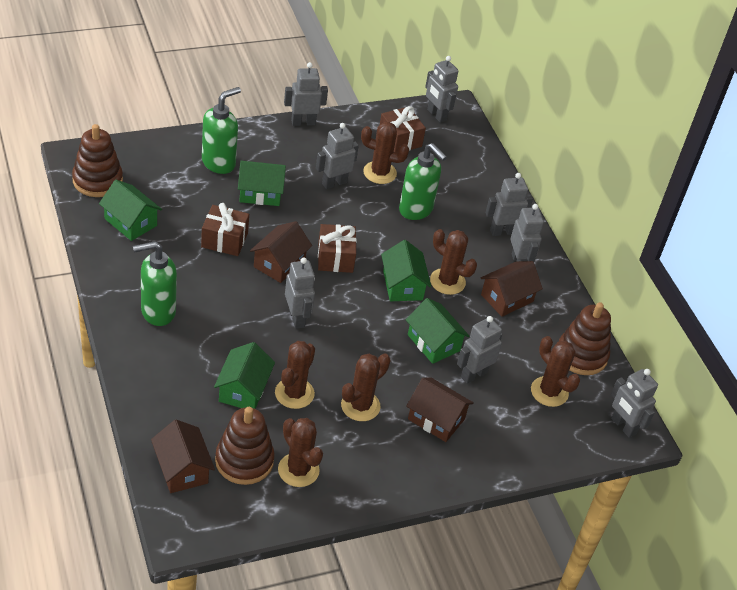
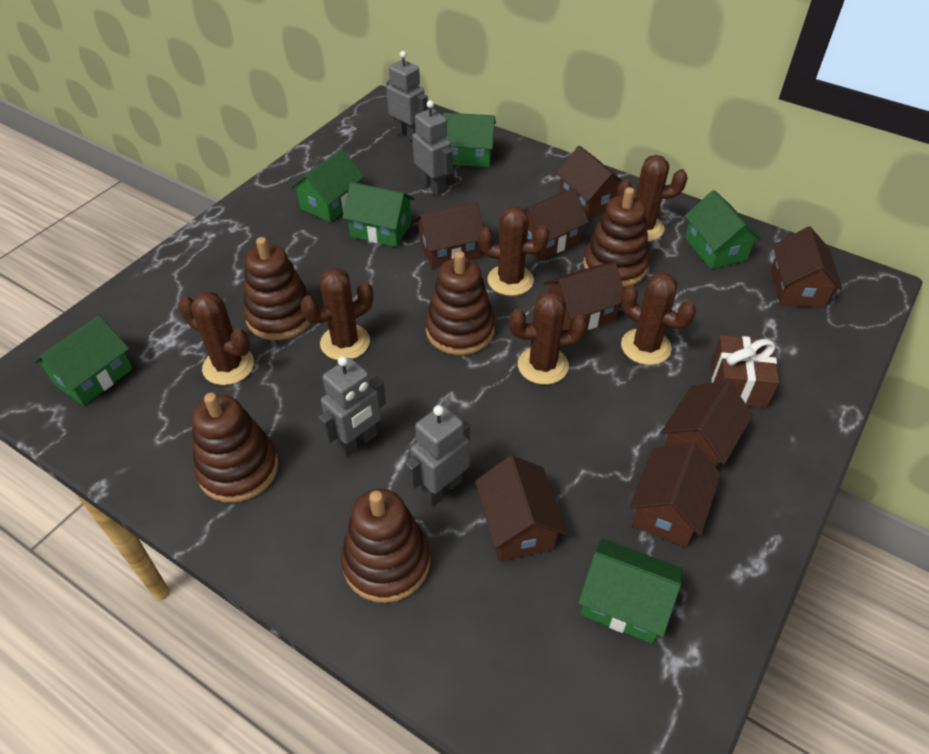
brown gift: [201,203,249,256] [318,224,357,273] [380,106,426,153] = 3 -> [711,335,779,408] = 1
brown house: [151,420,215,493] [250,221,312,283] [406,378,474,442] [480,261,543,317] = 4 -> [414,202,483,269] [475,455,566,561] [524,188,589,260] [543,262,624,330] [556,146,622,219] [629,442,721,548] [661,380,753,469] [771,226,843,308] = 8
brown stacking toy: [72,124,123,197] [215,407,275,485] [559,302,611,375] = 3 -> [192,393,278,503] [243,237,311,340] [341,489,430,603] [425,251,495,355] [583,187,650,287] = 5
green house: [99,180,162,241] [214,342,275,409] [238,161,286,206] [381,240,431,301] [406,298,469,364] = 5 -> [34,315,133,406] [290,149,364,223] [342,182,415,247] [442,113,496,167] [578,538,682,644] [684,190,762,269] = 6
green soap dispenser: [133,241,177,326] [202,87,241,174] [399,143,447,220] = 3 -> none = 0
grey robot: [284,62,328,126] [285,257,315,329] [316,123,359,189] [425,56,458,123] [457,316,502,384] [485,173,533,236] [510,204,544,262] [611,369,658,438] = 8 -> [318,356,386,457] [386,51,428,141] [404,405,470,505] [412,100,453,196] = 4

